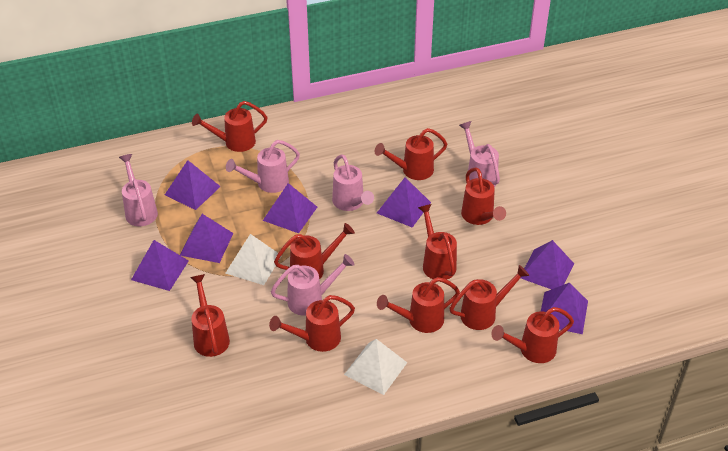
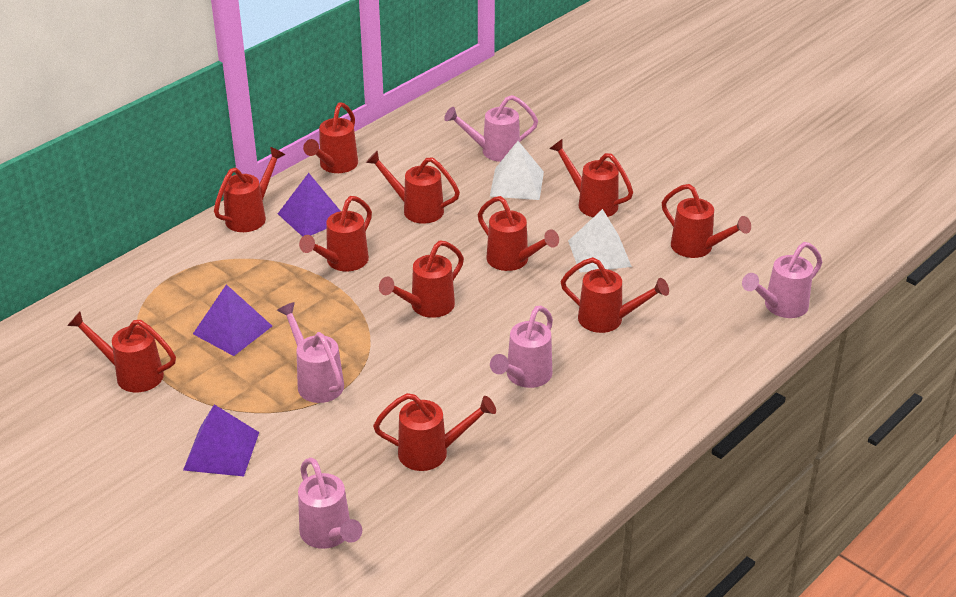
purple pyramid: [131,240,189,291] [165,160,221,210] [180,214,233,263] [263,183,317,233] [377,177,431,228] [521,240,574,289] [541,282,588,334] = 7 -> [183,404,259,476] [193,284,272,356] [278,173,340,237] = 3
red watering can: [190,274,230,357] [192,101,267,152] [269,295,355,352] [274,223,355,280] [375,128,447,180] [377,277,460,333] [418,204,457,280] [449,265,529,330] [461,167,506,225] [491,307,574,363] = 10 -> [67,311,176,392] [214,147,285,232] [299,196,372,271] [303,102,358,173] [366,150,460,224] [373,393,496,471] [379,241,464,318] [478,196,559,271] [549,139,633,217] [561,257,669,333] [662,184,751,258] = 11

